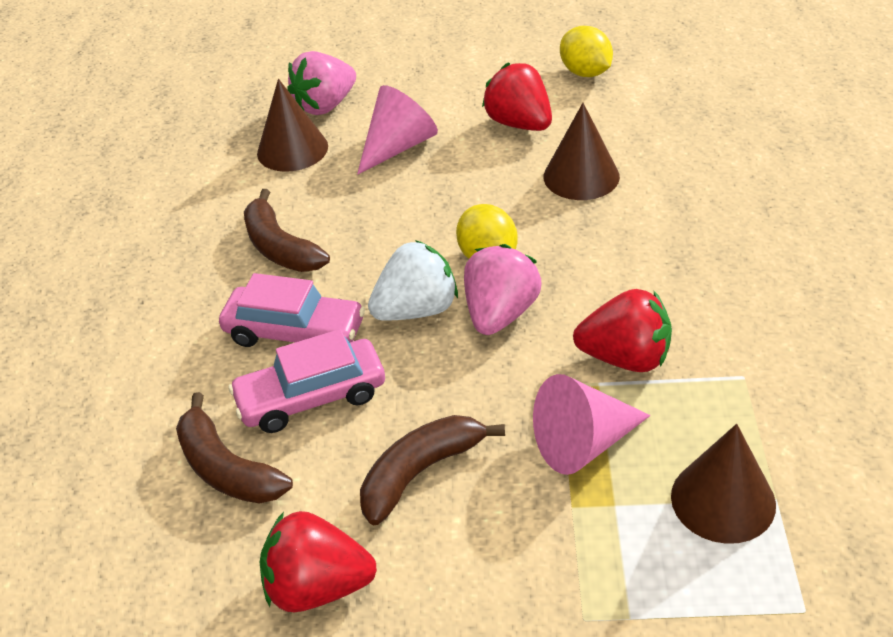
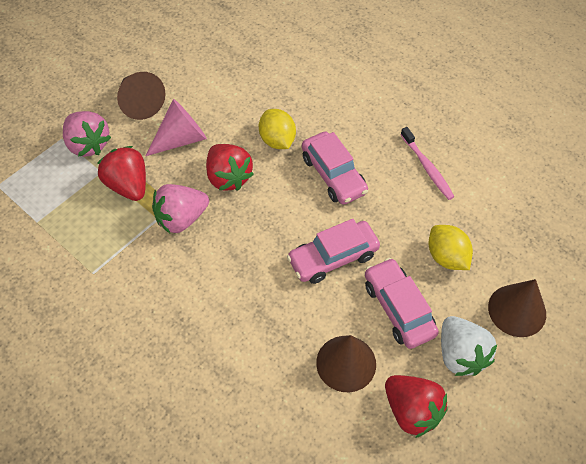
brown banana: [176,392,293,504] [244,189,330,272] [360,415,505,525] = 3 -> none = 0
pink car: [219,273,365,347] [229,329,385,433] = 2 -> [287,219,380,284] [302,131,368,205] [365,258,439,349] = 3
pink cone: [357,85,438,175] [533,374,650,475] = 2 -> [146,99,207,156] = 1
pink toothbrush: none = 0 -> [400,127,455,200] = 1

